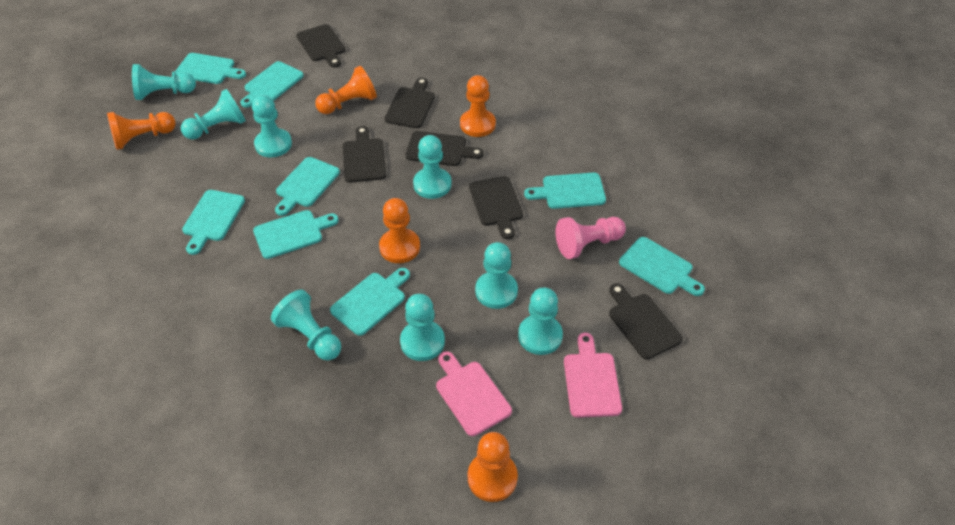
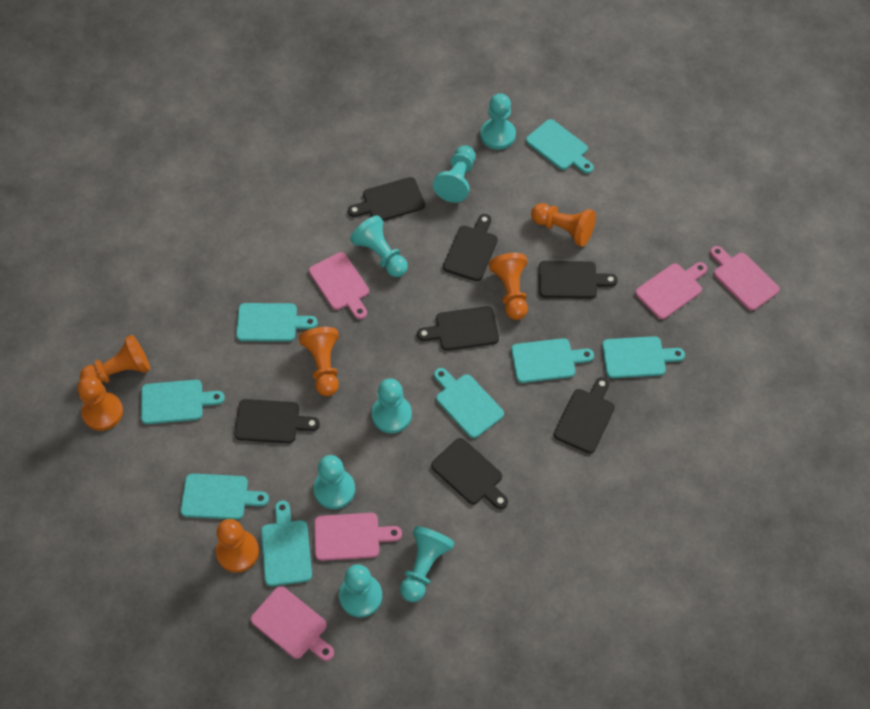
black cutting board: [297,24,345,68] [343,126,386,183] [384,78,435,128] [405,131,484,166] [469,176,523,239] [609,283,683,360] = 6 -> [234,399,320,443] [348,177,425,221] [417,306,499,351] [431,438,508,509] [443,214,498,281] [539,261,618,298] [554,377,615,454] = 7
orange pawn: [107,112,176,150] [315,66,377,114] [379,198,420,263] [460,75,496,137] [468,432,518,502] = 5 -> [77,376,123,431] [80,335,150,383] [216,519,259,573] [299,327,339,396] [489,253,528,320] [531,203,596,247] = 6
pink cutting board: [436,351,512,436] [564,333,622,418] = 2 -> [251,586,334,661] [309,252,369,319] [314,513,402,561] [635,262,707,319] [710,246,780,311] = 5
pink pawn: [556,217,626,259] = 1 -> none = 0
turquoise pawn: [132,64,196,100] [181,89,246,140] [252,95,292,157] [271,290,341,361] [400,294,445,361] [413,135,452,199] [475,242,518,309] [518,287,563,355] = 8 -> [313,455,355,509] [339,564,382,618] [350,216,408,277] [372,378,412,433] [400,526,455,602] [433,145,475,203] [480,93,516,150] = 7

